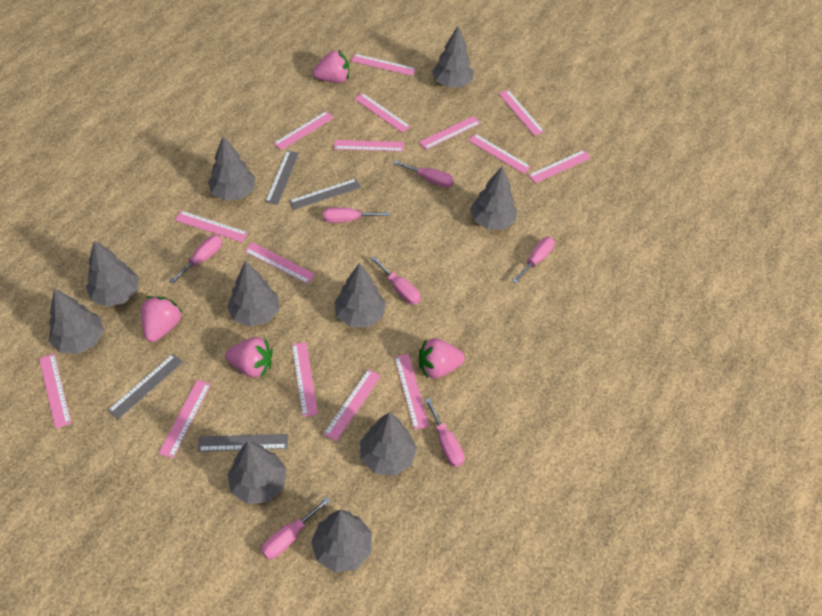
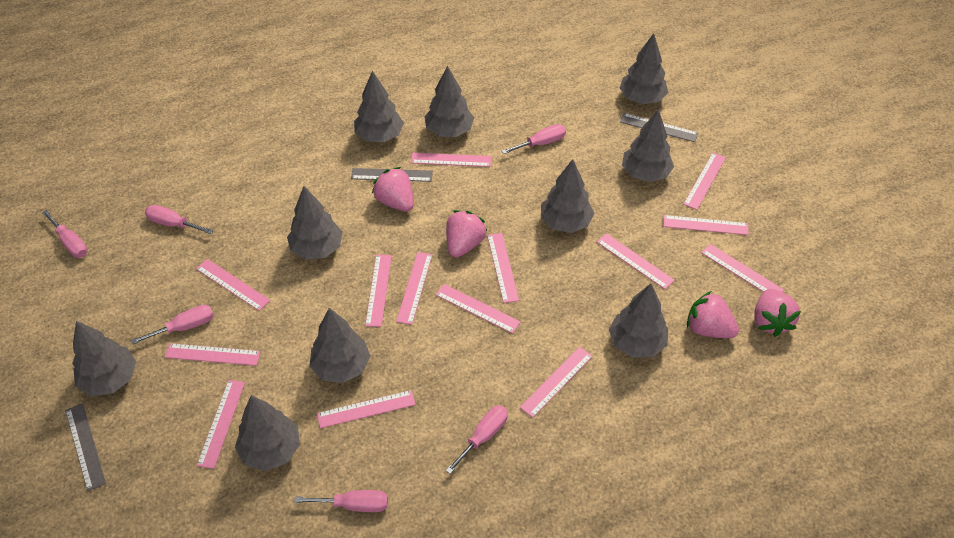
grey ruler: [108,354,183,419] [198,434,288,452] [265,151,299,205] [289,178,361,210] = 4 -> [65,403,106,491] [351,168,433,182] [620,113,698,142] = 3
pink ruler: [39,353,71,429] [158,380,211,458] [175,210,248,242] [244,242,316,284] [273,111,334,150] [292,342,318,417] [323,369,381,441] [334,140,404,152] [351,54,416,76] [354,93,411,133] [394,354,429,430] [419,116,481,150] [468,134,531,174] [498,90,544,136] [528,150,591,183] = 15 -> [165,343,261,366] [196,259,270,311] [197,380,245,469] [317,390,416,428] [365,255,392,327] [396,252,432,325] [411,153,491,167] [436,284,520,334] [487,233,519,303] [520,347,593,418] [597,233,675,289] [663,215,749,235] [683,153,726,210] [701,244,784,292] = 14
pink screwdriver: [169,235,222,284] [261,497,330,559] [323,207,390,223] [371,257,421,305] [394,160,454,188] [425,398,464,467] [513,237,555,284] = 7 -> [42,210,88,258] [131,305,214,345] [145,205,214,234] [294,490,388,512] [445,405,508,474] [502,124,566,154] = 6

